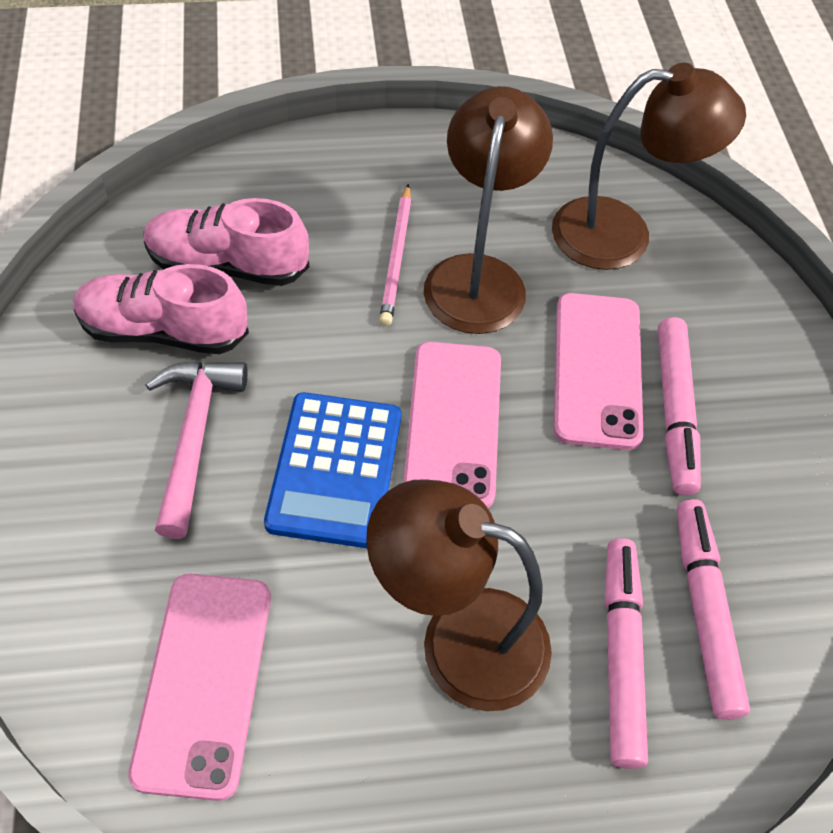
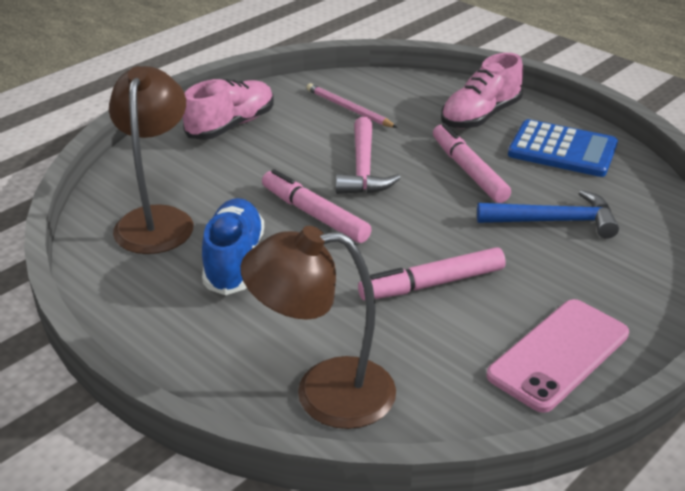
blue hammer: none = 0 -> [477,190,619,239] = 1
blue shoe: none = 0 -> [202,198,264,295] = 1
brown lamp: [366,479,552,711] [424,86,553,334] [552,63,746,270] = 3 -> [109,66,193,254] [240,226,396,429] = 2
pink phone: [128,574,271,801] [403,342,501,508] [554,293,644,450] = 3 -> [486,299,629,413] = 1

